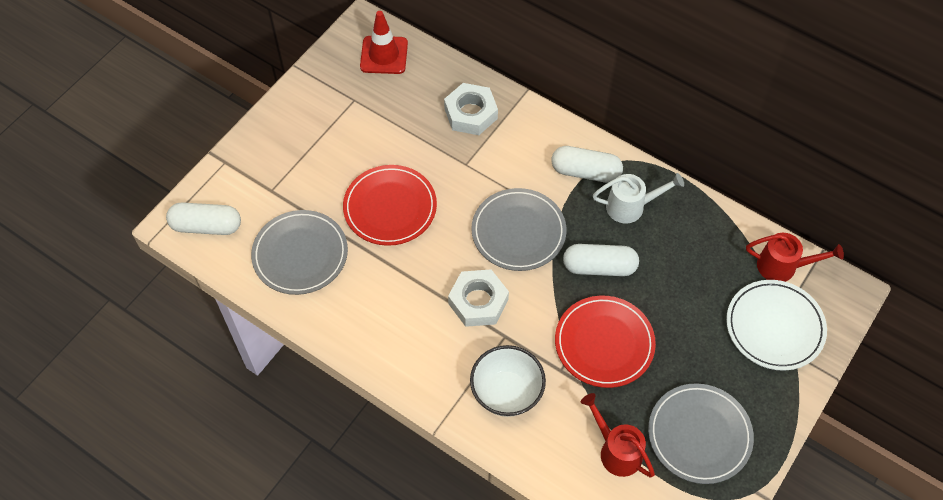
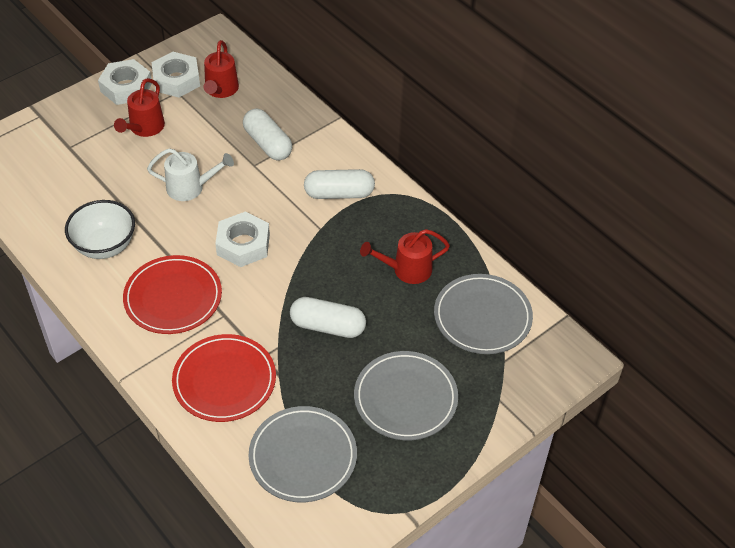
red traffic cone: [360,11,408,74] = 1 -> none = 0
red watering can: [581,393,655,478] [746,233,844,282] = 2 -> [114,78,165,137] [203,40,239,98] [360,229,450,284] = 3
white nut: [444,83,498,135] [448,269,509,327] = 2 -> [98,59,152,105] [152,52,200,98] [215,212,270,267] = 3
white plate: [726,280,827,371] = 1 -> none = 0

